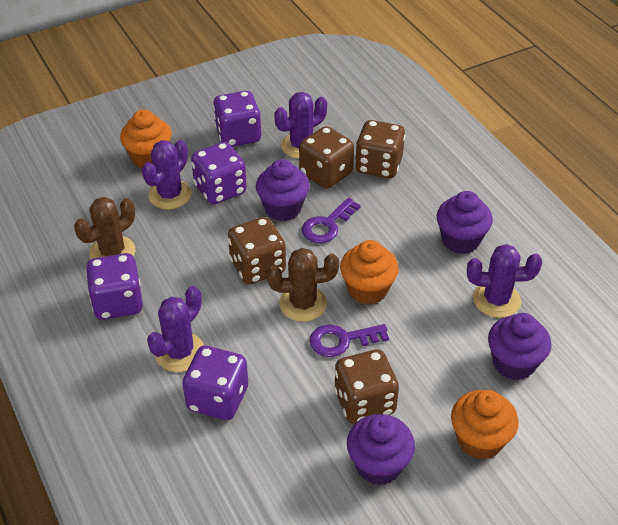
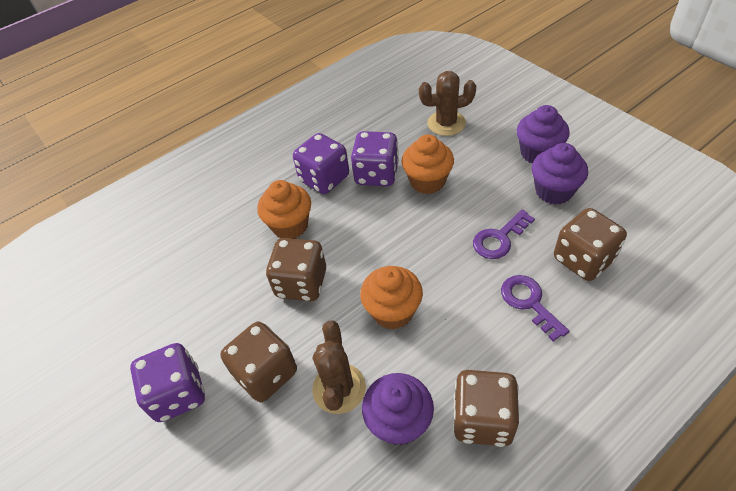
purple cactus: [142,140,192,209] [147,286,204,372] [275,92,327,159] [467,244,542,318] = 4 -> none = 0
purple cupcake: [256,159,310,221] [347,414,415,485] [437,191,493,254] [488,313,551,380] = 4 -> [362,373,434,446] [517,105,570,164] [532,143,588,205] = 3
purple dice: [85,253,143,320] [182,346,248,420] [191,142,247,204] [213,91,261,147] = 4 -> [130,343,205,422] [293,133,349,194] [351,131,399,186] = 3

